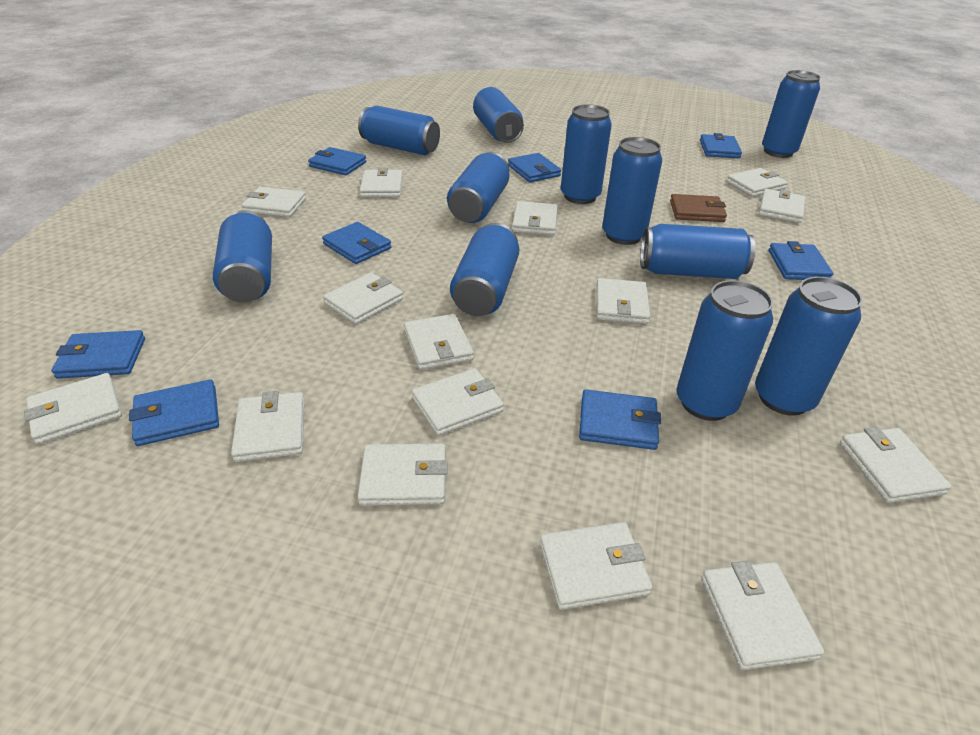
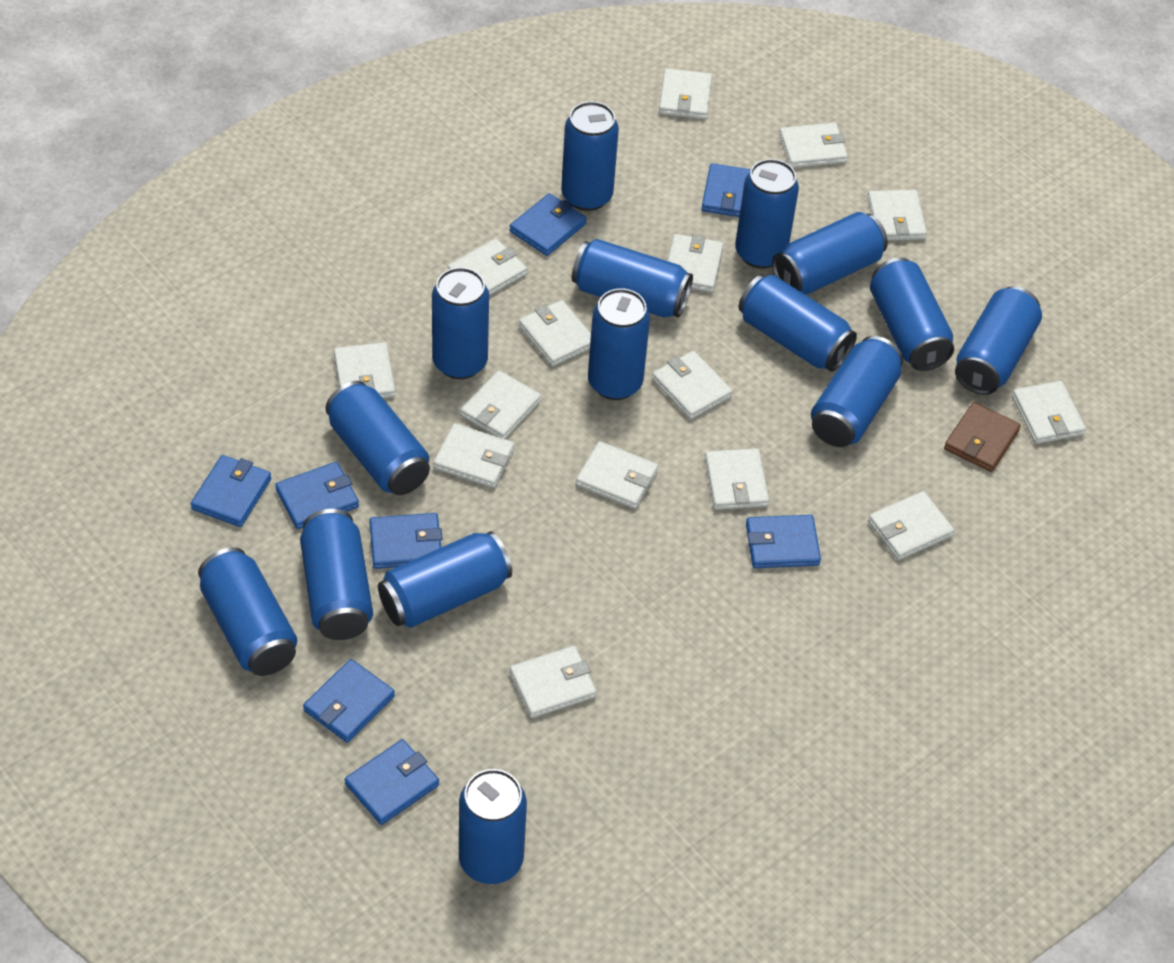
blue can: [213,210,272,303] [358,106,440,155] [447,152,509,223] [450,223,519,316] [473,87,524,143] [561,104,612,204] [602,137,662,245] [640,224,756,279] [677,280,773,421] [755,277,863,416] [762,70,821,158] = 11 -> [198,547,297,676] [300,509,373,640] [325,381,430,495] [378,531,512,628] [432,267,489,379] [459,769,527,884] [561,101,619,211] [572,239,693,318] [588,288,650,400] [735,159,799,269] [739,275,857,372] [772,212,888,294] [811,336,903,447] [870,257,954,371] [955,286,1042,395] = 15

